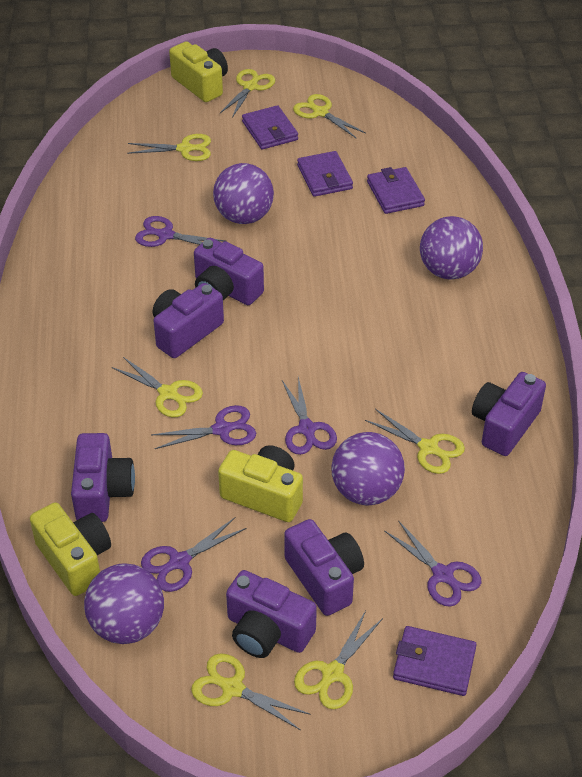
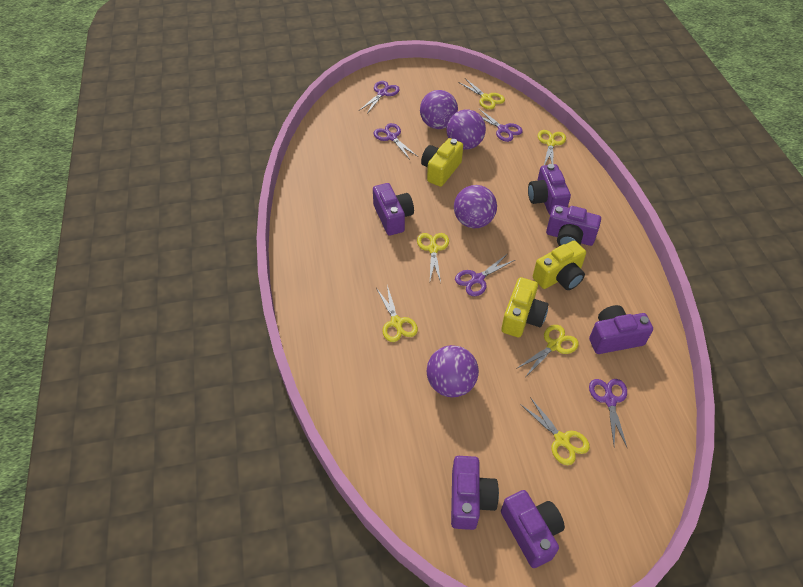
purple wallet: [242,105,298,150] [297,151,353,197] [367,167,425,214] [393,626,477,696] = 4 -> none = 0
yellow scissors: [112,357,203,418] [127,134,211,161] [191,653,309,730] [220,69,275,118] [293,94,366,138] [294,611,383,709] [365,409,465,474] = 7 -> [376,285,418,342] [417,233,449,282] [458,78,505,109] [516,325,579,376] [520,397,590,465] [538,130,566,165] = 6

